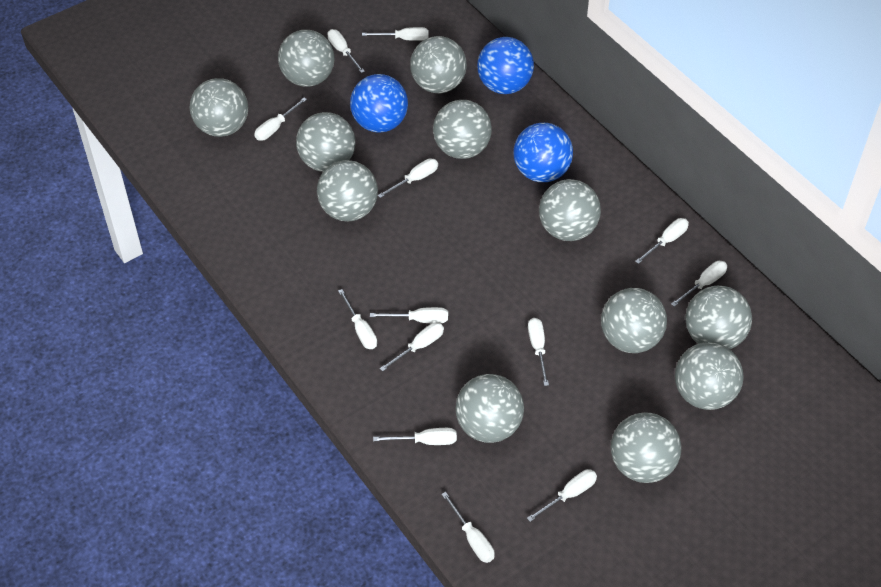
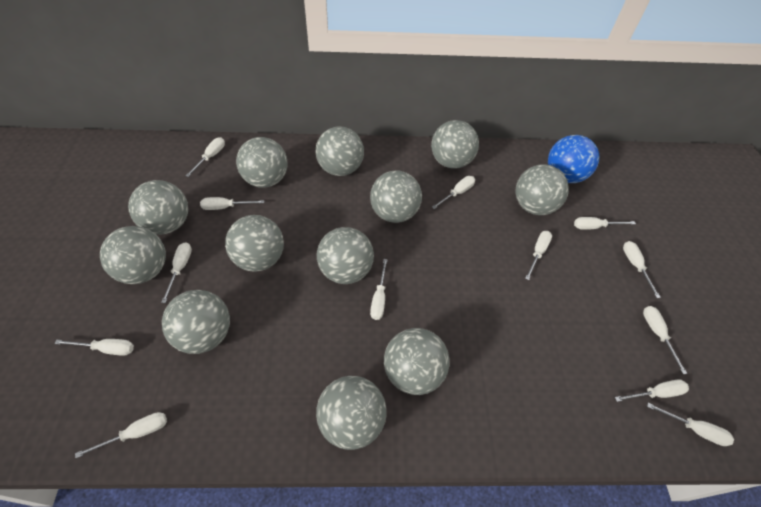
blue ball: [350,74,408,133] [477,37,534,94] [513,123,573,182] = 3 -> [548,135,599,183] = 1

